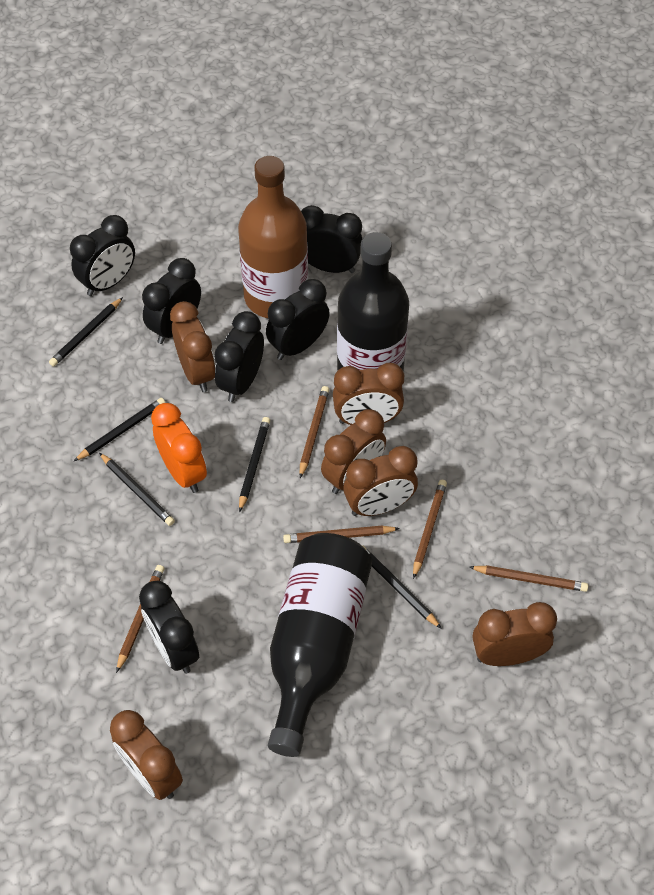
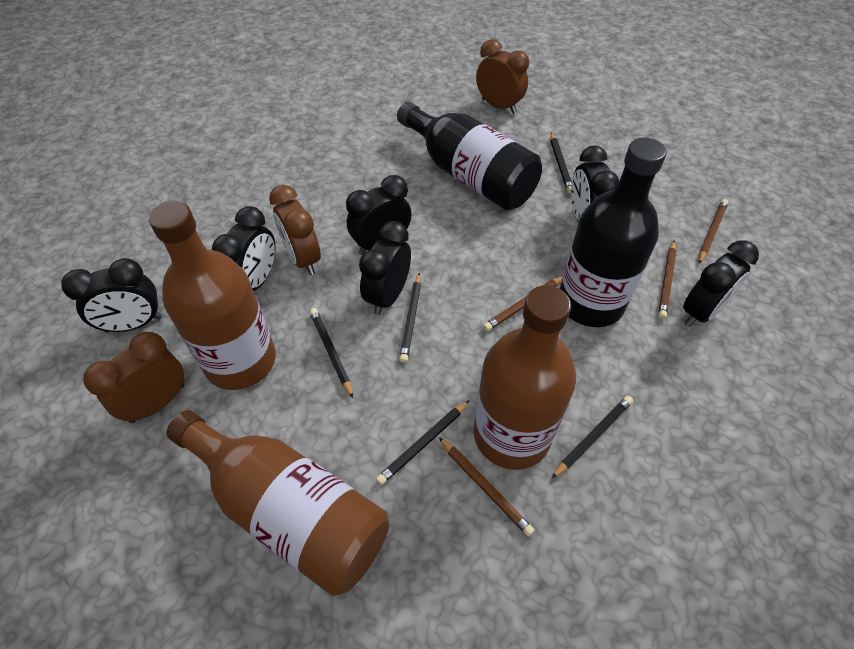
brown bottle: [238,156,308,318] = 1 -> [149,201,276,390] [166,410,389,596] [474,285,576,470] = 3
brown clock: [110,710,183,800] [170,301,216,392] [321,409,386,494] [333,363,404,425] [343,446,418,516] [473,602,557,666] = 6 -> [83,332,184,423] [269,185,321,275] [476,39,529,114] = 3
brown pencil: [116,565,164,673] [283,525,400,543] [299,386,329,478] [413,480,447,579] [469,565,588,592] = 5 -> [439,437,535,537] [483,276,563,331] [658,241,677,319] [698,199,729,264] = 4
orange clock: [151,403,207,493] = 1 -> none = 0

